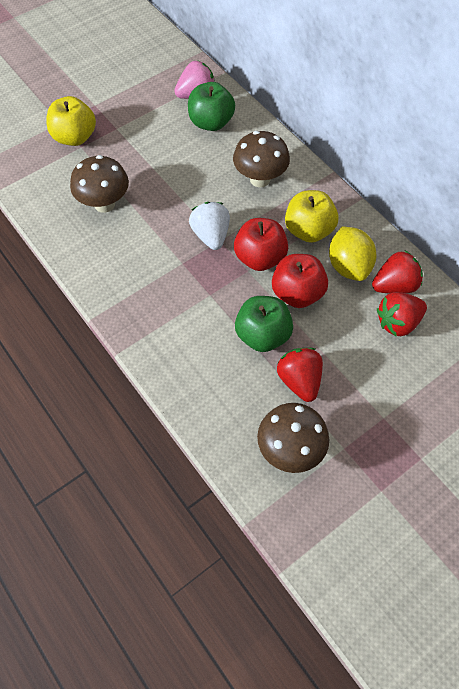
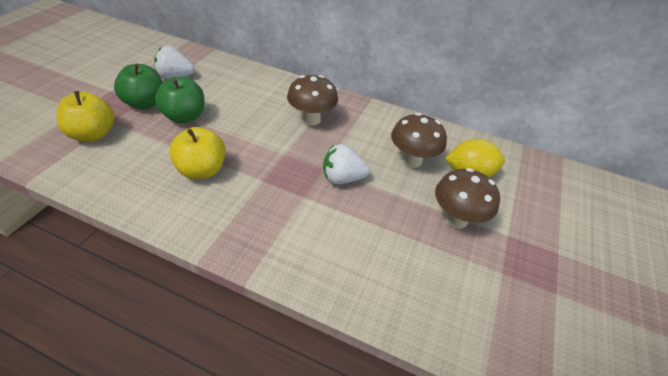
pink strawberry: [174,61,215,99] = 1 -> none = 0
red apple: [234,218,288,271] [272,254,328,308] = 2 -> none = 0
red strawberry: [277,348,323,402] [372,251,423,294] [377,292,427,336] = 3 -> none = 0
white strawberry: [189,202,230,250] = 1 -> [154,46,194,79] [323,144,370,184] = 2

